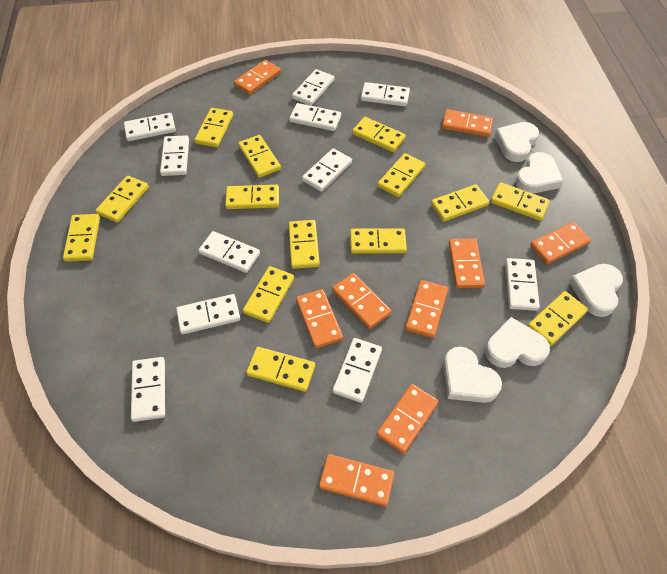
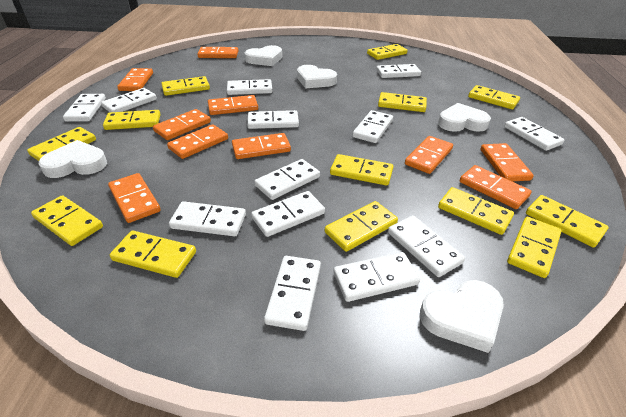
orange domino: [234,60,281,94] [296,289,343,348] [319,454,394,506] [332,273,391,329] [377,384,438,454] [405,280,448,338] [442,109,493,137] [449,238,485,288] [530,222,591,264] = 9 -> [108,173,161,223] [117,68,153,91] [153,109,211,140] [167,124,228,159] [197,47,238,58] [208,95,258,115] [232,133,291,159] [405,136,453,174] [460,165,532,209] [480,143,534,182] = 10
white domino: [124,113,176,141] [131,357,165,422] [160,135,189,176] [176,294,240,334] [199,231,260,273] [289,103,341,131] [292,69,334,106] [302,148,352,192] [333,338,382,403] [361,82,410,106] [505,258,540,311] = 11 -> [63,94,106,122] [101,88,157,112] [169,201,246,236] [227,79,272,95] [247,110,299,129] [251,191,325,237] [254,159,320,200] [264,256,321,331] [333,252,420,302] [352,110,393,143] [376,64,421,78] [388,215,465,277] [504,117,565,151] = 13
yellow domino: [63,214,100,262] [96,176,149,223] [194,108,233,147] [225,185,279,209] [238,135,281,178] [243,266,294,323] [246,347,315,392] [289,220,320,269] [350,228,407,254] [352,117,406,152] [378,153,425,197] [431,184,489,221] [491,182,550,221] [527,291,588,346] = 14 -> [27,127,96,161] [31,195,103,246] [103,110,161,130] [110,230,196,278] [161,76,210,96] [325,201,398,252] [330,154,394,186] [367,44,408,60] [378,92,427,112] [438,187,514,235] [468,85,520,109] [507,217,562,278] [526,195,609,248] = 13

